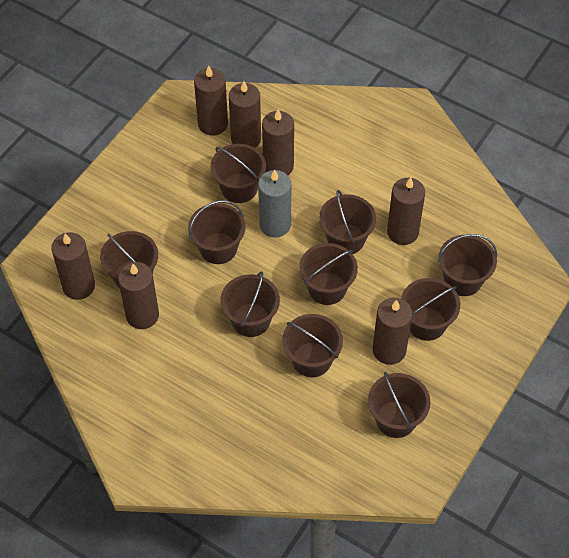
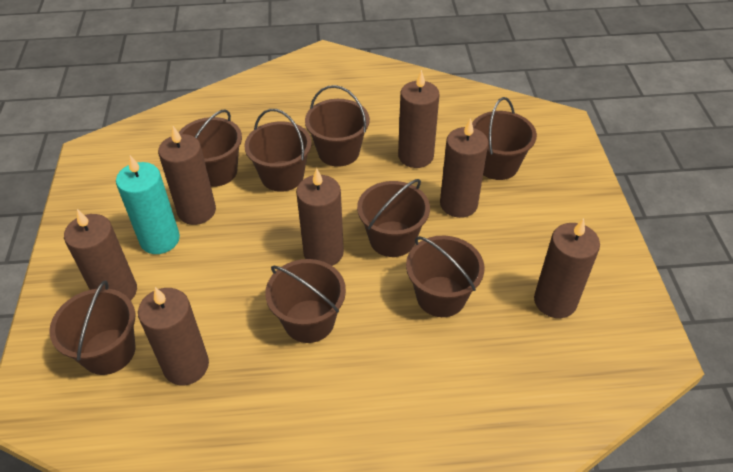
brown bucket: [100,231,158,288] [188,200,245,264] [210,144,266,203] [220,271,280,337] [282,314,343,377] [299,243,358,305] [319,190,376,254] [368,372,430,438] [401,278,460,341] [438,234,497,296] = 10 -> [49,281,135,375] [178,110,242,187] [244,109,312,192] [265,259,346,343] [305,85,370,167] [357,179,430,257] [406,236,485,317] [472,97,537,180] = 8
grey candle: [258,170,291,238] = 1 -> none = 0
turquoise candle: none = 0 -> [116,155,180,254] = 1

